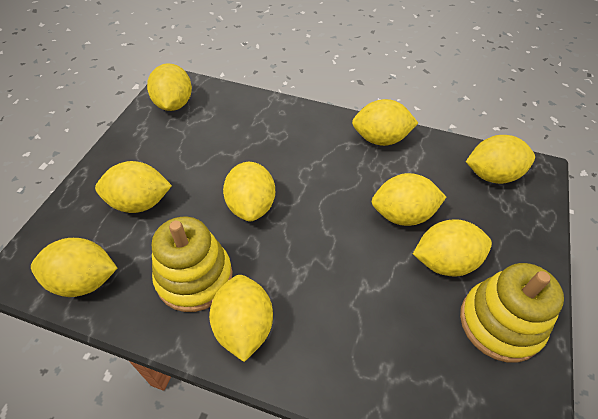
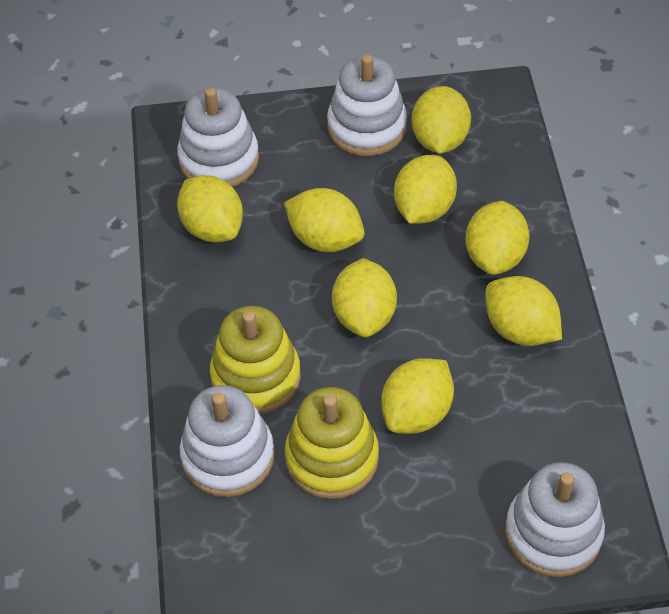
white stacking toy: none = 0 -> [177,87,259,187] [180,385,275,497] [327,54,407,156] [505,462,605,577] = 4
yellow lemon: [31,238,117,297] [95,161,172,213] [147,63,192,111] [209,275,273,362] [223,162,275,221] [352,99,418,146] [372,173,446,226] [413,219,492,277] [466,135,535,184] = 9 -> [177,175,243,242] [284,188,365,252] [332,258,397,337] [381,358,454,434] [394,155,457,224] [411,86,471,154] [465,201,530,275] [485,276,562,346] = 8

